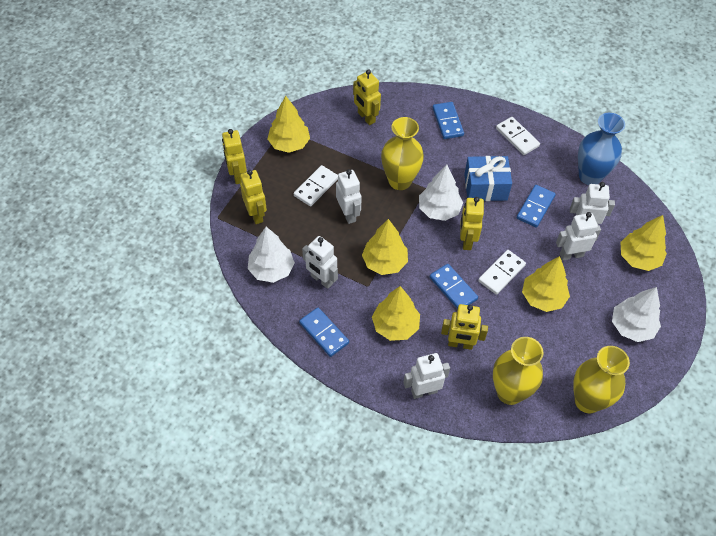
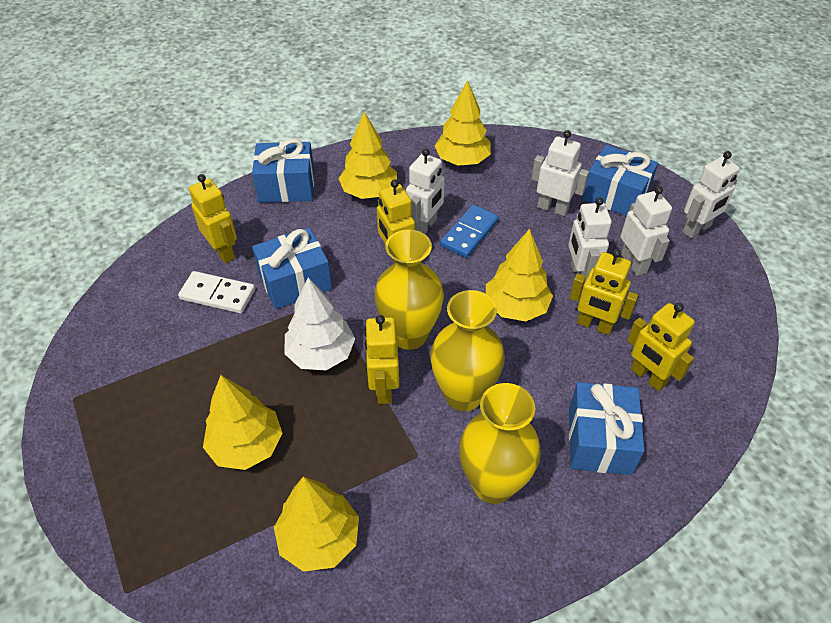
blue domino: [299,307,349,357] [430,264,478,309] [433,102,464,139] [517,185,556,227] = 4 -> [440,205,499,258] = 1
blue gift: [464,156,512,201] = 1 -> [252,138,314,203] [252,228,332,309] [569,382,644,475] [582,145,658,216] = 4
blue vase: [578,113,625,185] = 1 -> none = 0
white domino: [294,165,338,206] [478,250,526,295] [496,117,540,155] = 3 -> [178,271,255,313] = 1
white tree: [248,227,295,283] [419,165,463,221] [612,287,661,342] = 3 -> [284,278,355,370] = 1

